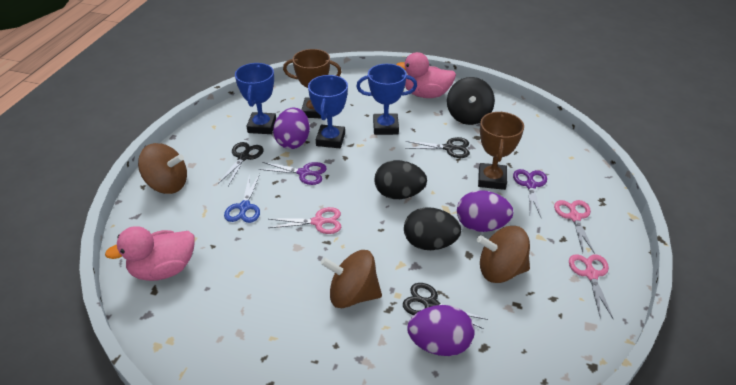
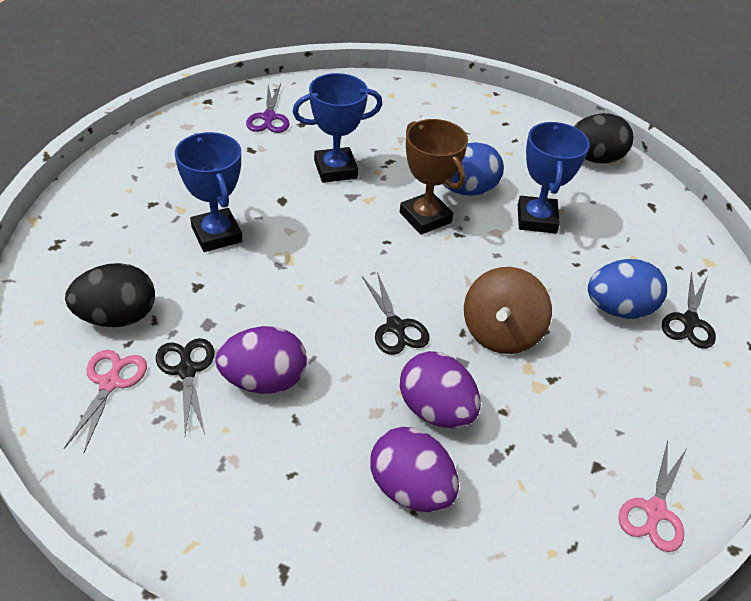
black spinning top: [447,77,495,125] = 1 -> none = 0
blue egg: none = 0 -> [443,142,504,196] [588,259,667,319] = 2
blue scissors: [224,174,260,223] = 1 -> none = 0
brown spinning top: [138,143,187,194] [321,250,382,308] [477,226,530,283] = 3 -> [464,267,552,354] = 1
brown trophy: [283,49,342,118] [478,112,524,190] = 2 -> [400,119,468,235] = 1
pink duck: [105,226,194,281] [396,52,456,98] = 2 -> none = 0
pink scissors: [268,207,341,234] [554,200,595,254] [569,254,614,320] = 3 -> [64,350,147,452] [619,441,687,552] = 2
purple scissors: [259,162,327,185] [513,169,547,217] = 2 -> [246,84,289,133] = 1

